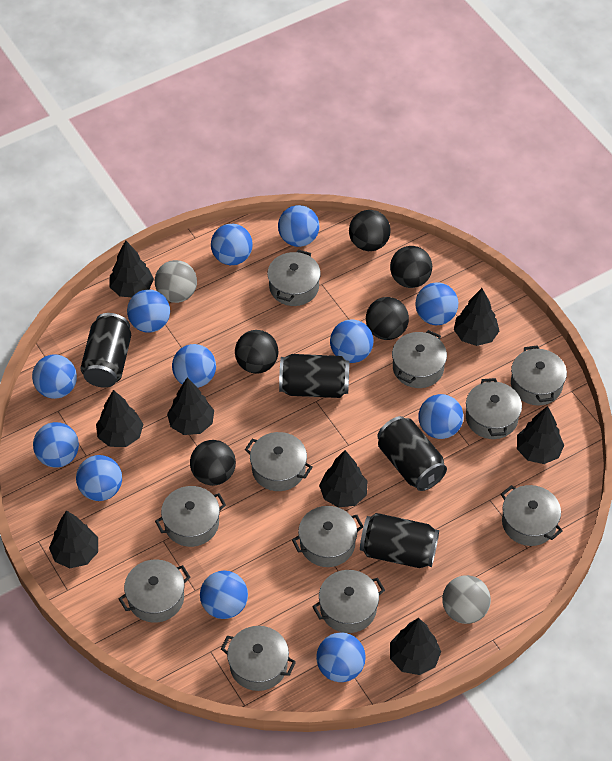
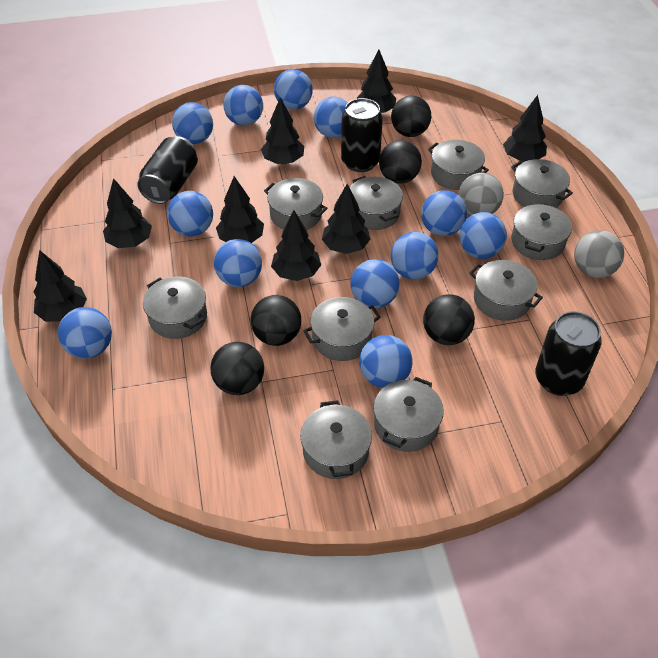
black can: [81,313,131,388] [279,354,350,398] [360,513,439,568] [377,416,447,491] = 4 -> [138,136,198,204] [341,98,383,172] [535,311,602,396] = 3
grey pot: [119,559,190,623] [155,486,226,547] [221,626,296,691] [245,432,313,491] [267,250,321,306] [292,506,364,567] [312,570,385,633] [392,330,447,388] [466,378,522,439] [501,485,563,546] [511,345,567,406] = 11 -> [143,276,207,339] [264,178,328,230] [300,400,372,479] [303,297,381,361] [350,176,403,230] [373,377,444,452] [428,140,489,190] [469,260,543,321] [511,159,573,207] [511,203,572,260] = 10

